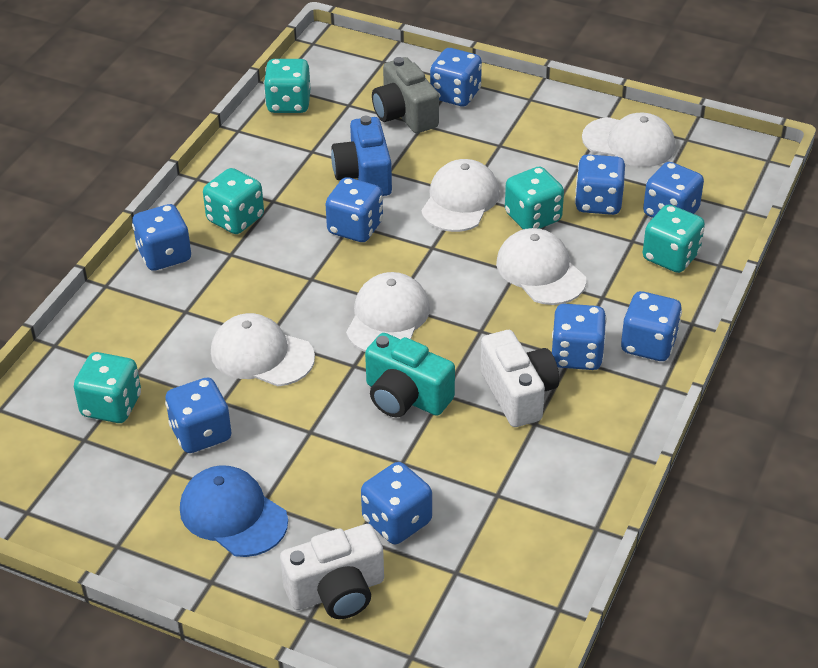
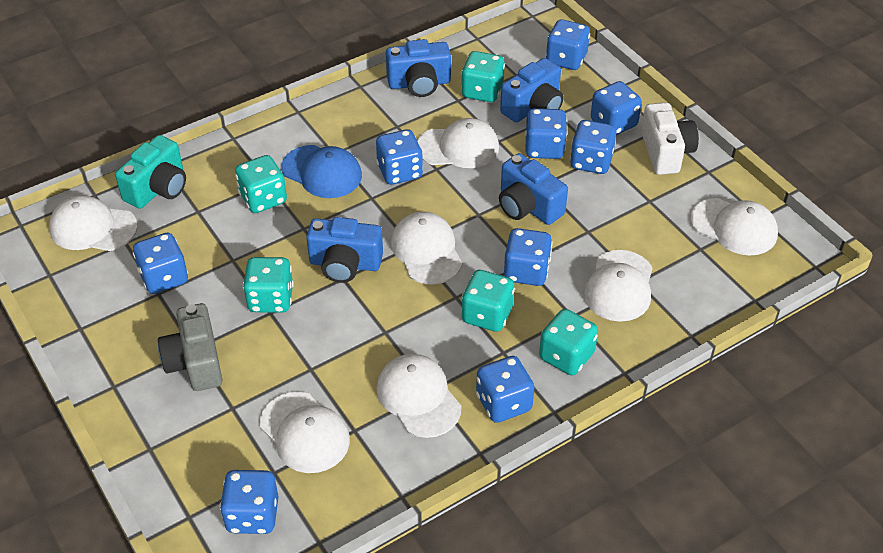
blue camera: [331,116,392,196] = 1 -> [306,217,383,283] [386,39,451,97] [499,153,568,225] [500,58,563,123] = 4
white camera: [280,524,384,619] [480,330,559,427] = 2 -> [641,103,699,175] = 1
white cap: [211,313,315,387] [346,272,430,352] [421,159,500,232] [496,228,586,305] [582,113,675,167] = 5 -> [49,195,138,251] [260,392,350,473] [376,354,461,438] [391,211,462,284] [417,118,499,168] [584,250,653,322] [690,198,778,256] = 7

